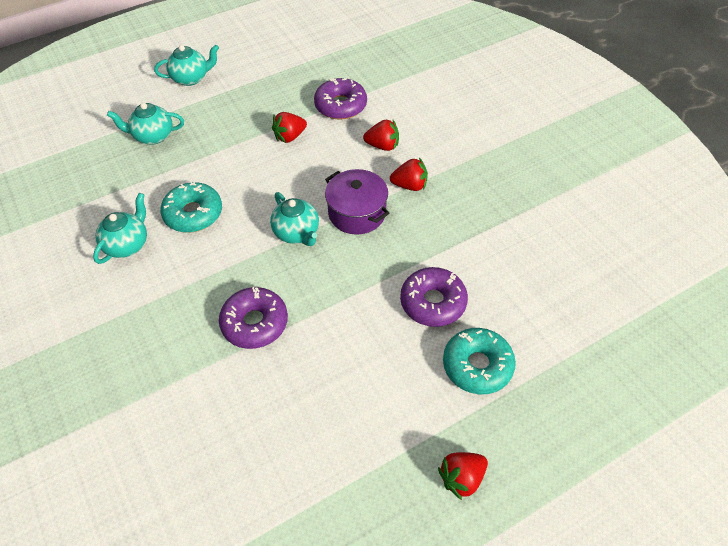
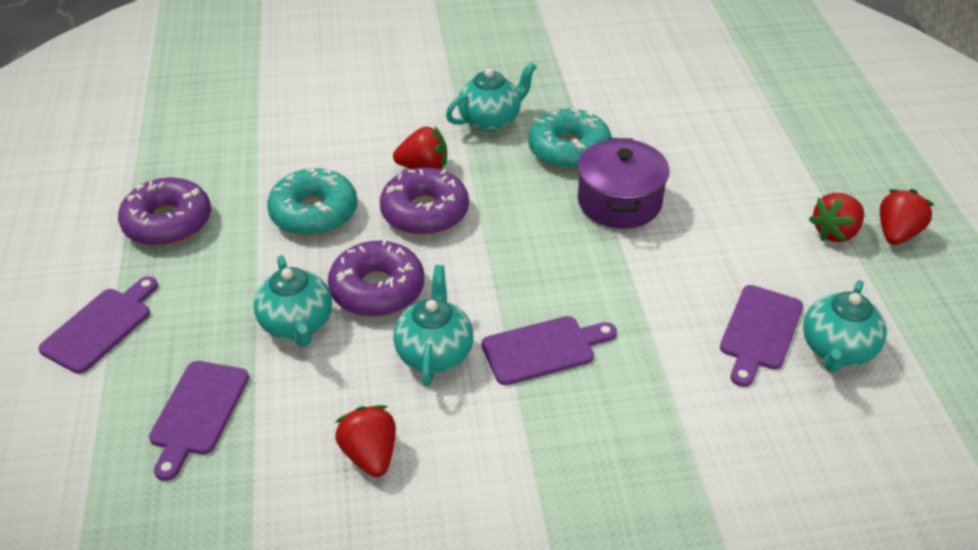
purple cutting board: none = 0 -> [38,276,158,374] [149,361,249,481] [482,316,617,385] [720,285,803,387] = 4

